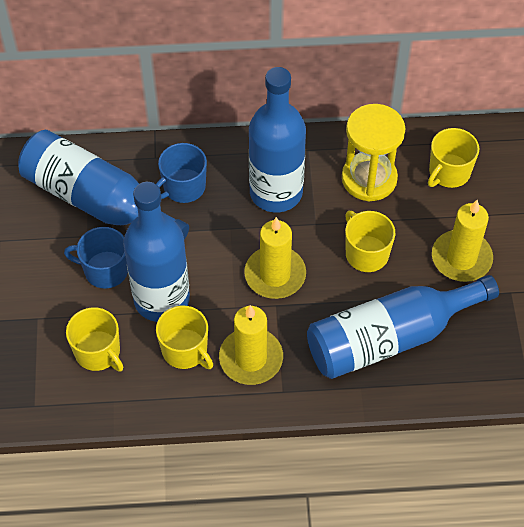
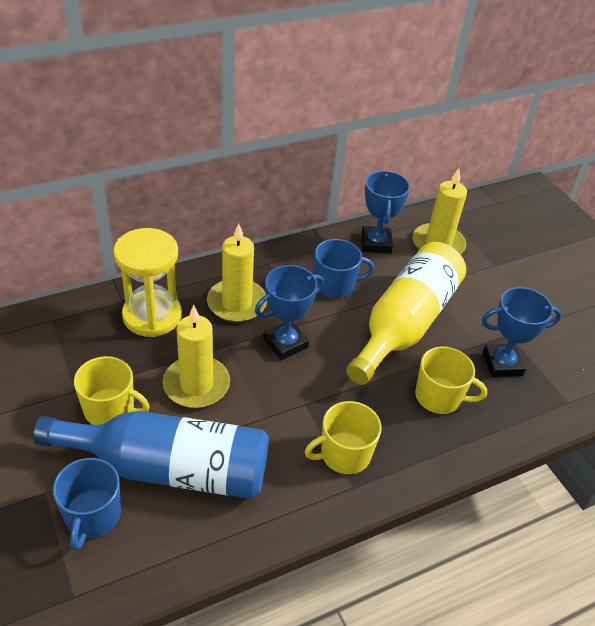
blue bottle: [18,130,189,240] [123,182,190,322] [249,67,306,212] [307,275,499,379] = 4 -> [33,411,269,499] = 1
blue trophy: none = 0 -> [255,265,324,360] [362,171,410,254] [481,287,562,377] = 3
yellow bottle: none = 0 -> [346,242,466,385] = 1
yellow mug: [66,307,123,372] [156,306,213,369] [345,211,395,272] [428,128,479,188] = 4 -> [74,356,150,425] [305,401,382,474] [415,346,487,414] = 3

